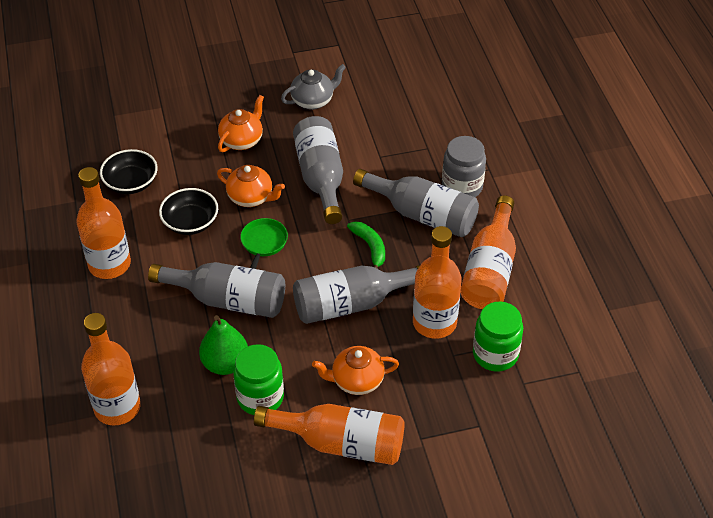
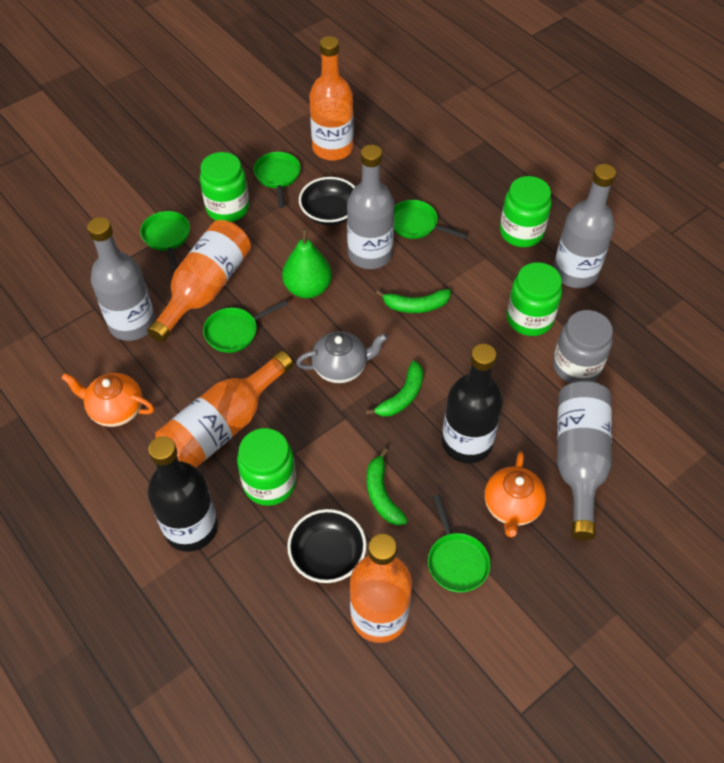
black bottle: none = 0 -> [148,436,218,552] [442,344,503,463] = 2
green banana: [347,222,385,268] = 1 -> [365,361,423,417] [367,448,408,525] [376,289,451,313] = 3
green jar: [233,344,284,415] [473,302,523,372] = 2 -> [200,152,249,222] [237,428,296,506] [500,176,552,247] [507,262,562,336] = 4
green pan: [240,218,288,269] = 1 -> [140,211,190,272] [203,300,288,353] [254,152,301,208] [394,200,468,239] [428,494,491,592] = 5
orange bottle: [76,167,131,279] [81,313,141,426] [254,404,405,465] [413,226,462,339] [460,195,516,309] = 5 -> [147,220,251,342] [155,351,293,468] [309,36,354,161] [350,534,412,643] = 4
orange teapot: [217,165,285,207] [218,95,264,152] [312,346,399,395] = 3 -> [62,373,154,427] [485,451,546,537] = 2

